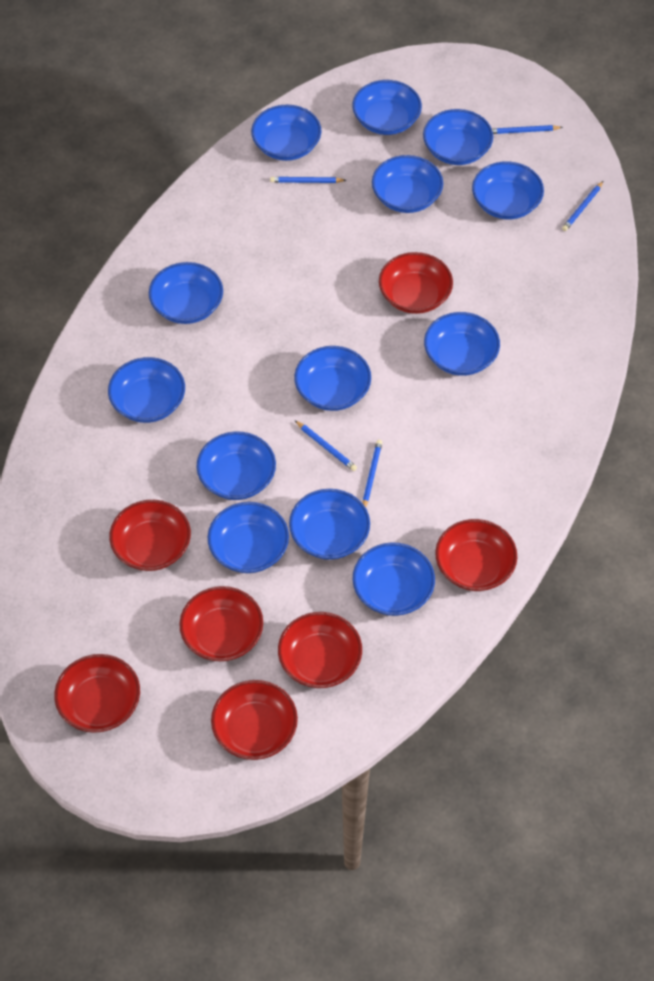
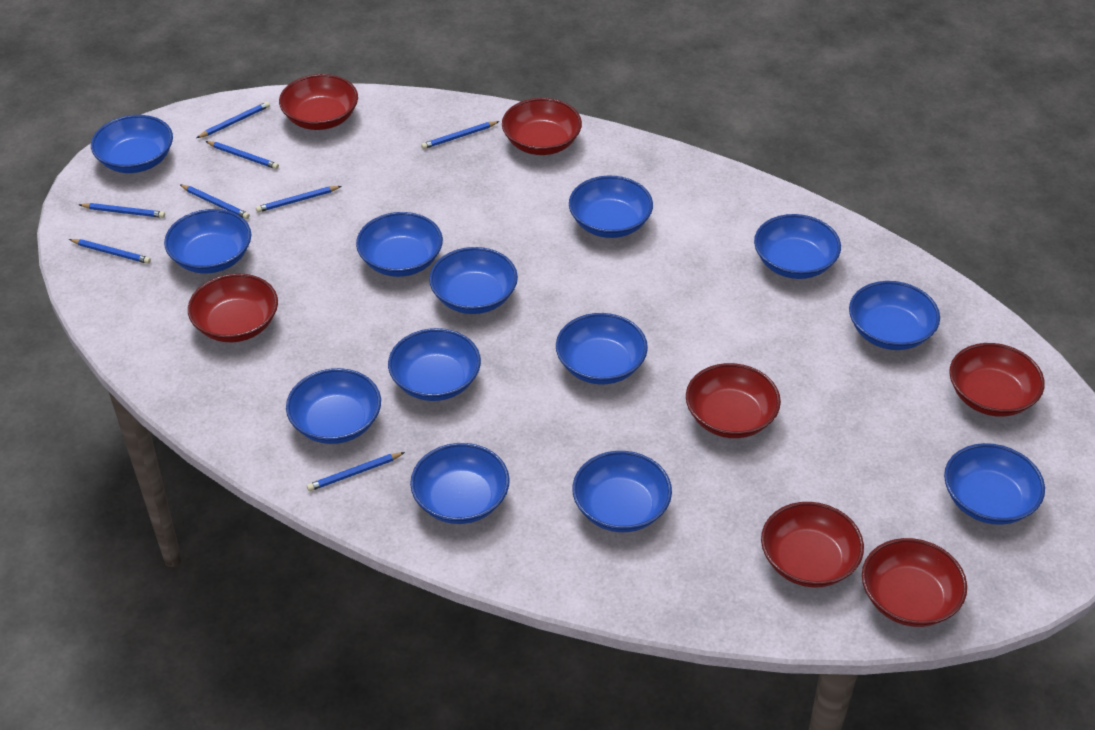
blue pencil: [270,177,346,183] [295,421,357,471] [362,440,382,508] [492,125,563,134] [562,181,603,231] = 5 -> [69,239,151,264] [79,203,165,218] [180,185,250,219] [197,101,270,138] [205,141,279,169] [256,186,341,212] [307,452,405,491] [421,121,500,149] = 8

